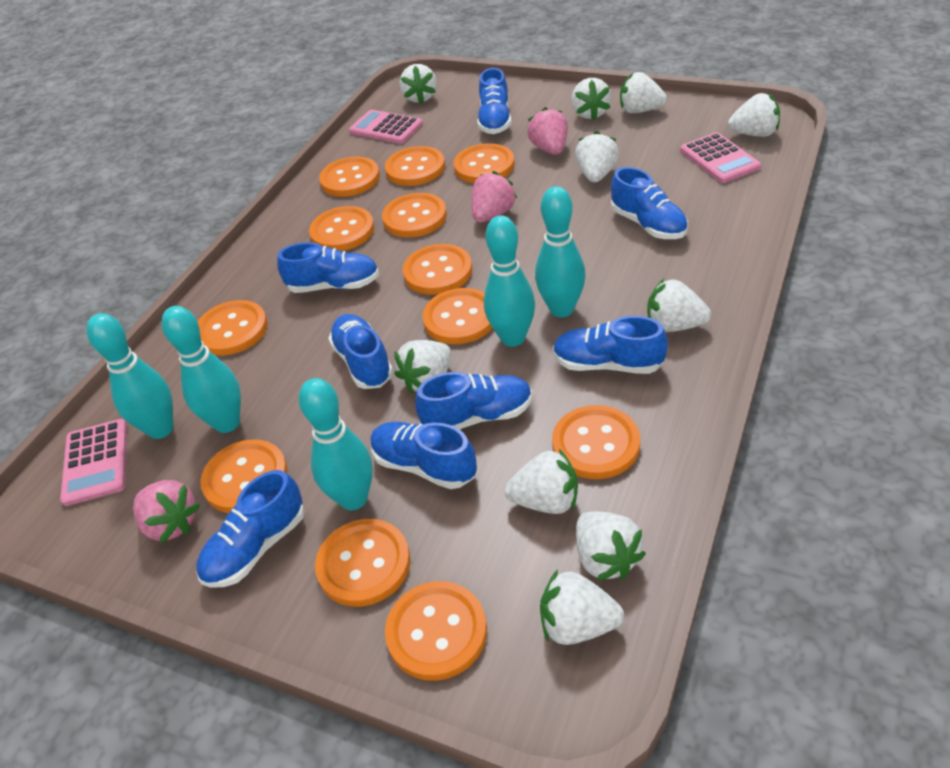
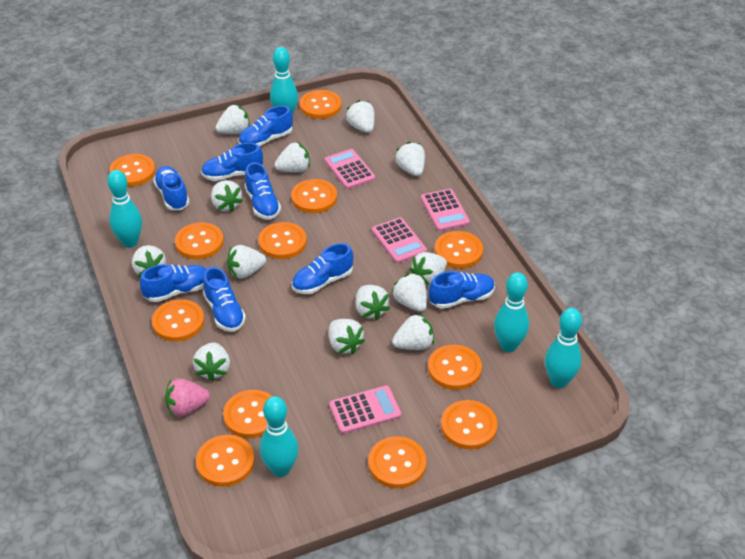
pink calculator: [60,419,127,506] [349,110,423,144] [680,132,761,183] = 3 -> [324,149,375,189] [329,385,402,434] [372,217,427,263] [421,189,470,231] = 4
pink strawberry: [133,480,200,543] [472,171,517,222] [527,107,568,155] = 3 -> [165,378,210,417] = 1
white strawberry: [394,340,451,394] [400,64,437,104] [504,449,578,514] [540,570,624,645] [571,78,611,120] [575,131,619,183] [576,512,646,581] [620,72,667,113] [647,279,711,332] [728,93,780,137] = 10 -> [132,245,166,276] [193,342,230,381] [211,180,243,212] [216,104,250,134] [227,245,266,279] [274,142,310,172] [329,319,365,354] [346,100,375,133] [356,285,390,320] [391,273,427,312] [392,314,434,350] [395,142,425,176] [410,252,447,285] = 13

